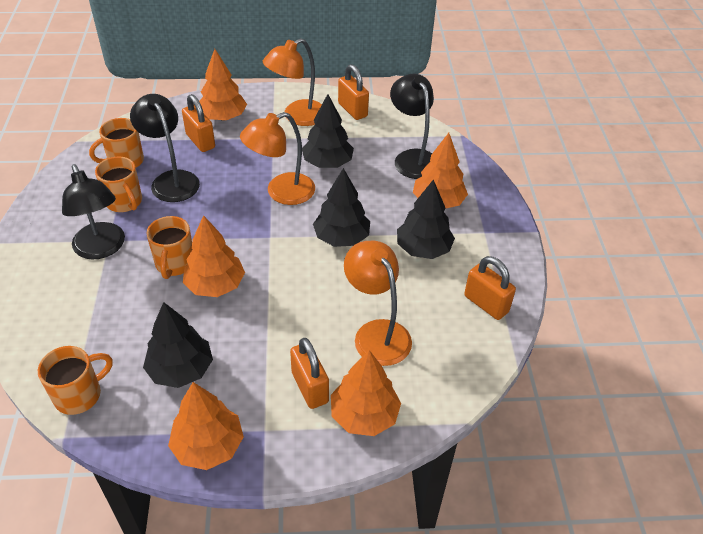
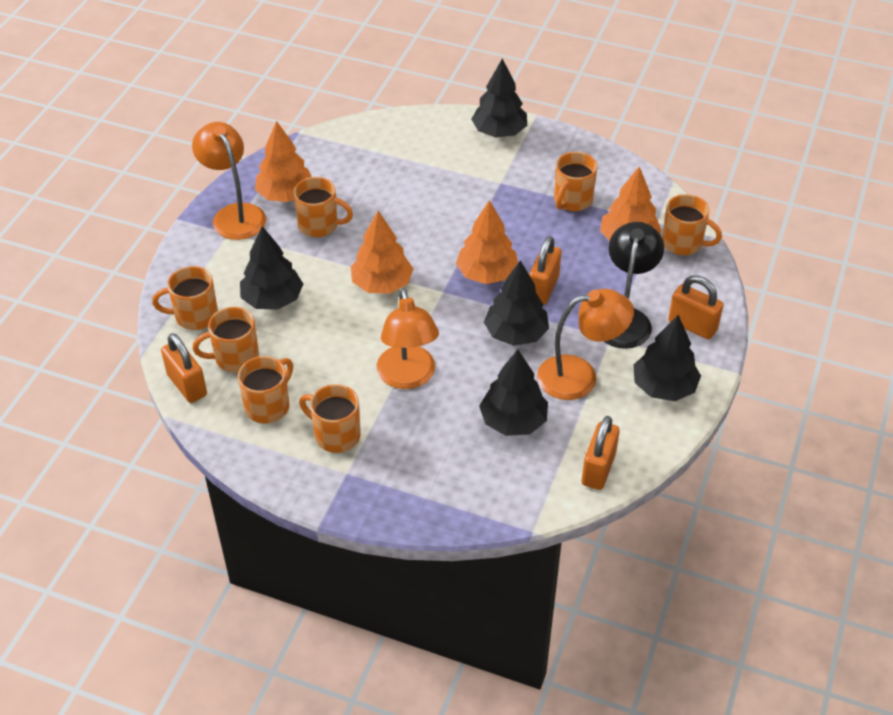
black lamp: [62,164,125,259] [130,94,200,202] [390,74,434,179] = 3 -> [604,222,664,349] = 1
black tree: [143,302,213,388] [302,94,354,168] [313,168,370,247] [397,179,455,259] = 4 -> [240,226,303,310] [471,59,527,138] [479,349,548,436] [484,260,549,346] [633,315,701,401] = 5
orange mug: [38,346,113,415] [89,118,144,168] [95,157,142,212] [146,216,192,279] = 4 -> [152,266,218,330] [192,307,259,372] [238,356,293,423] [293,177,353,237] [299,384,361,453] [554,152,597,211] [662,194,722,255] = 7
orange tree: [168,382,244,470] [183,215,245,297] [199,49,247,121] [331,350,401,436] [413,133,468,209] = 5 -> [255,121,312,202] [351,211,413,294] [456,200,518,284] [600,166,662,241] = 4

